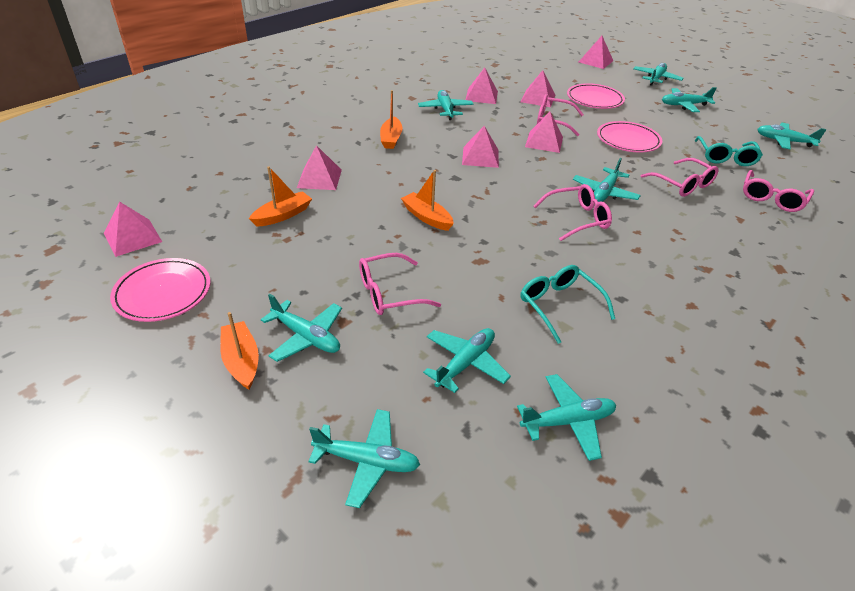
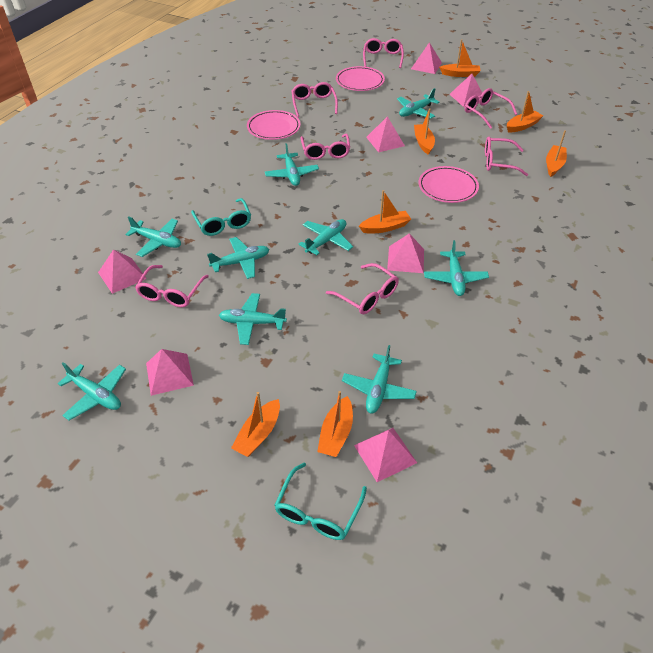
orange boat: [220,312,259,390] [249,166,312,226] [380,90,403,149] [401,170,454,231] = 4 -> [231,392,280,457] [317,391,353,457] [359,190,411,234] [414,109,435,155] [439,39,481,77] [507,91,543,132] [546,130,567,177] = 7
pink glasses: [359,253,441,315] [533,184,612,241] [537,94,584,136] [640,158,718,197] [743,170,814,212] = 5 -> [135,265,209,307] [292,82,338,117] [300,134,350,160] [326,263,399,314] [363,38,404,68] [465,88,517,129] [485,137,528,176] = 7

